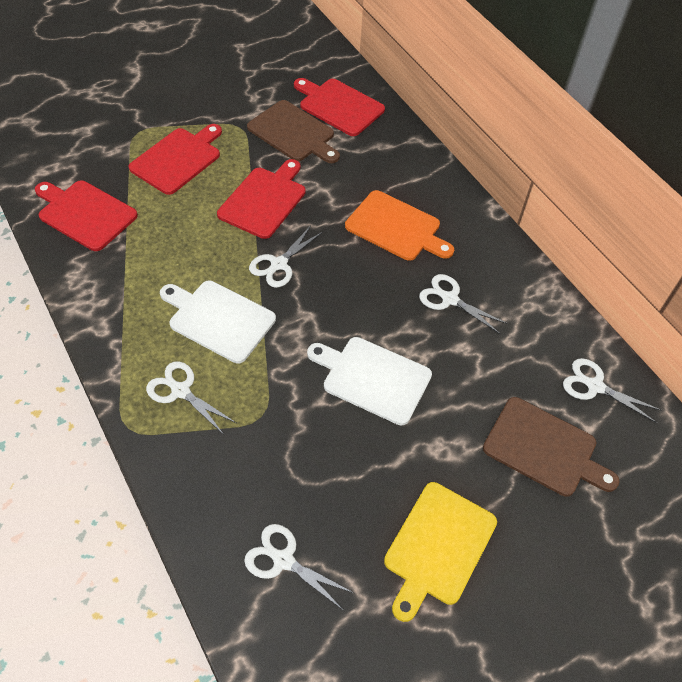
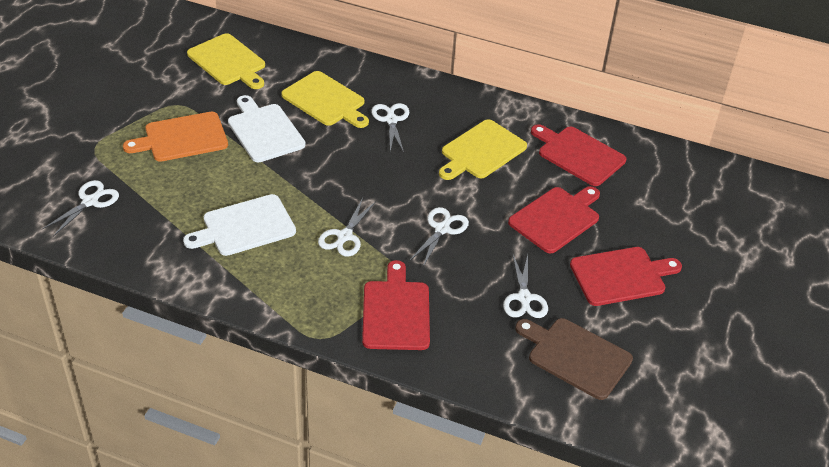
brown cutting board: [247,100,340,163] [483,397,619,497] = 2 -> [515,318,633,400] = 1
yellow cutting board: [384,482,497,622] = 1 -> [187,33,265,89] [281,71,369,128] [439,119,527,180] = 3

